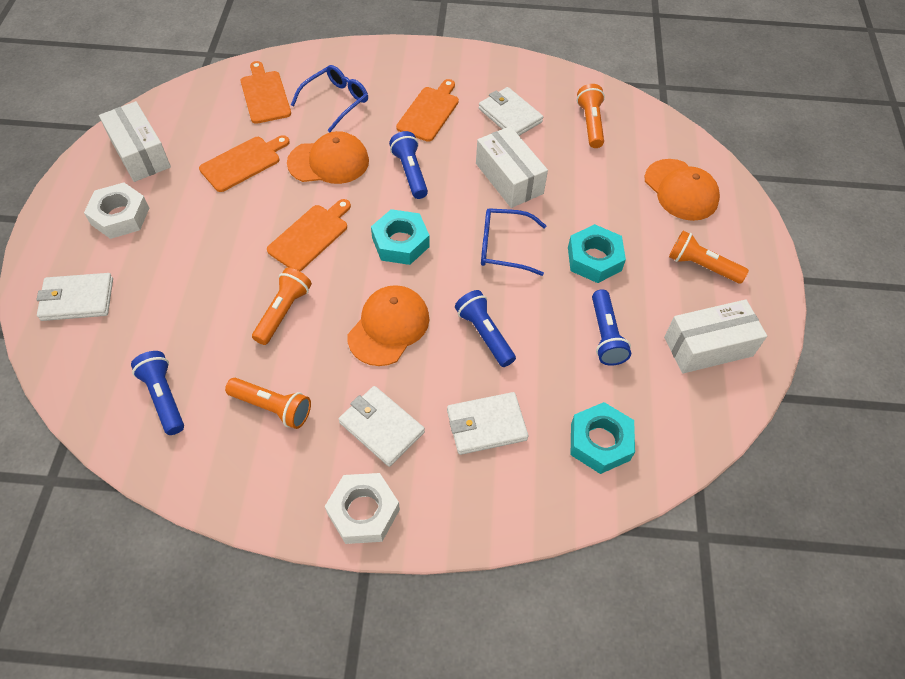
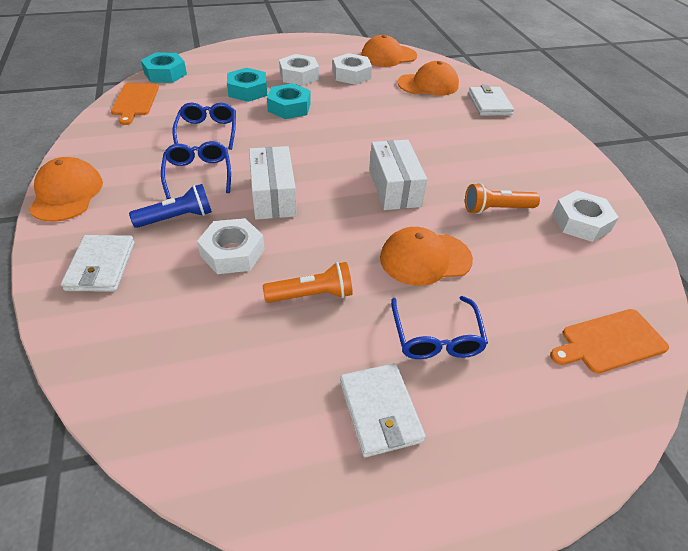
blue flashlight: [131,351,184,435] [389,131,428,199] [455,290,516,367] [592,289,631,366] = 4 -> [129,184,212,228] = 1
blue glasses: [291,65,368,132] [481,208,547,276] = 2 -> [161,141,231,199] [173,103,236,150] [391,296,488,359] = 3
orange cap: [287,131,369,184] [347,285,429,366] [645,159,720,221] = 3 -> [29,157,103,222] [361,35,417,67] [380,227,473,286] [397,61,459,96] = 4
orange cutting board: [199,135,290,192] [241,61,291,124] [267,199,351,271] [396,79,459,142] = 4 -> [111,83,159,125] [550,309,669,374] = 2
orange flashlight: [225,378,311,429] [252,268,312,345] [577,84,605,148] [669,231,749,284] = 4 -> [263,262,353,303] [465,183,540,214] = 2
white box: [99,101,171,182] [476,126,548,208] [664,299,767,374] = 3 -> [249,146,297,220] [369,140,427,210] = 2
white nut: [84,182,149,239] [325,473,400,544] = 2 -> [197,218,265,274] [279,54,319,86] [333,53,372,85] [552,190,619,242] = 4
white wallet: [36,273,113,321] [339,386,425,467] [447,392,529,455] [479,87,543,136] = 4 -> [61,235,135,292] [340,363,426,457] [468,85,514,116] = 3

